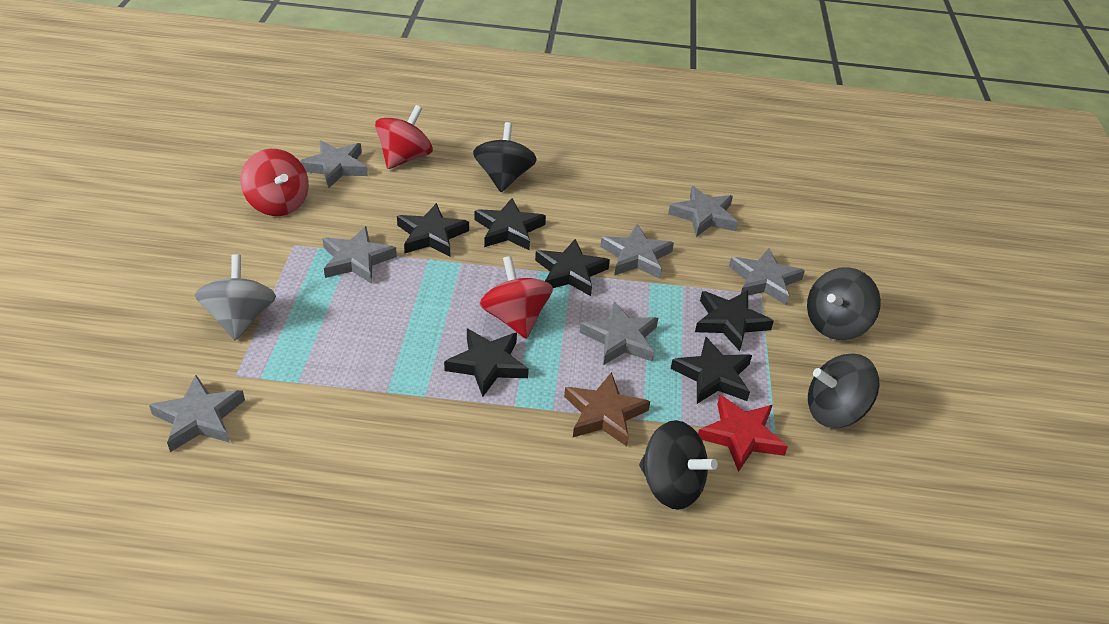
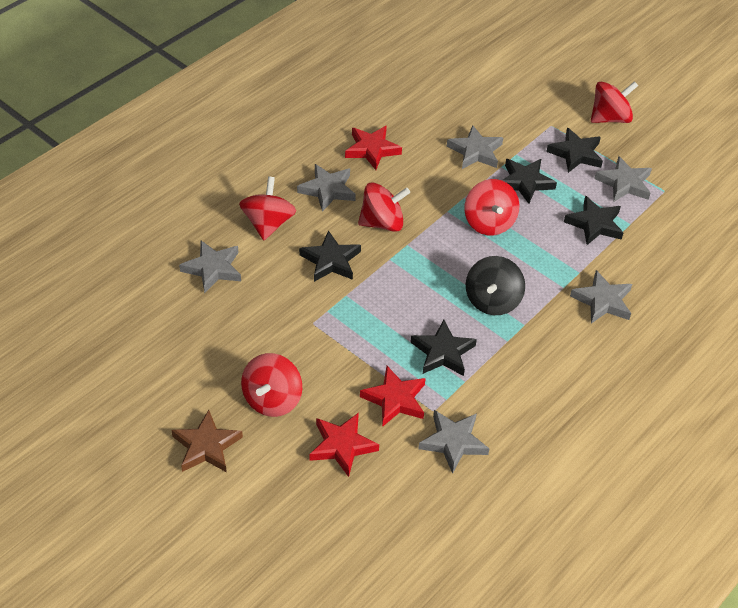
black spinning top: [473,122,537,192] [639,420,718,510] [807,267,881,340] [808,353,879,428] = 4 -> [466,256,525,315] = 1
black star: [397,203,469,257] [444,329,529,397] [475,198,546,250] [535,239,610,296] [671,336,752,404] [695,290,774,351] = 6 -> [299,230,361,282] [410,320,477,376] [502,159,557,204] [546,127,603,173] [564,196,623,245] = 5
grey spinning top: [195,254,276,341] = 1 -> none = 0
grey star: [149,375,245,452] [300,140,368,188] [322,226,397,284] [580,301,658,365] [600,224,674,279] [668,186,738,237] [729,248,805,306] = 7 -> [179,241,241,293] [297,164,356,212] [418,410,490,474] [447,125,503,169] [570,270,632,324] [594,156,652,202] = 6
red spinning top: [240,149,309,216] [375,105,433,169] [479,256,553,339] = 3 -> [239,177,296,240] [241,353,302,417] [358,182,410,232] [464,179,520,236] [591,81,638,123] = 5
red star: [698,395,788,472] = 1 -> [309,413,379,477] [345,126,402,170] [360,366,426,427] = 3

